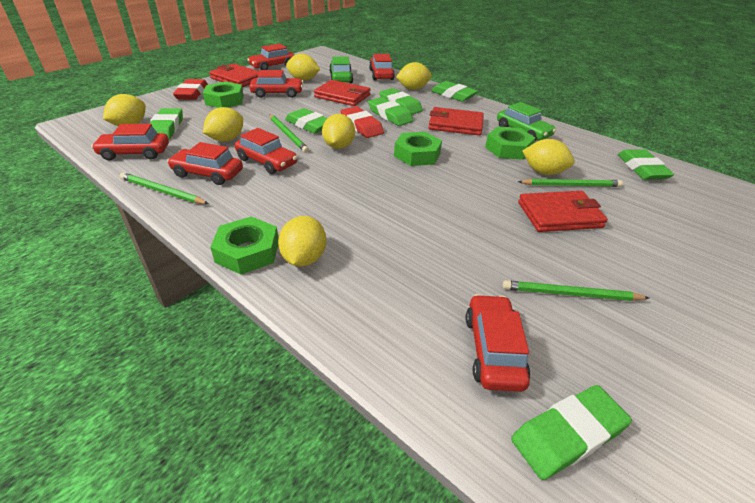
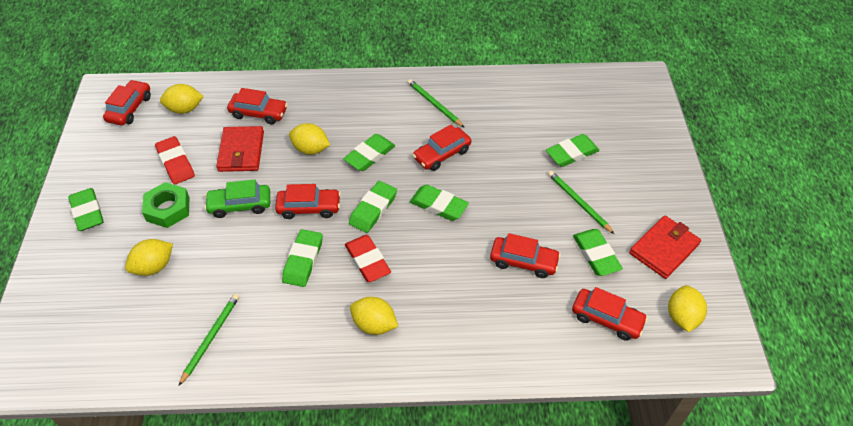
green car: [329,56,353,83] [497,102,556,141] = 2 -> [204,180,270,218] = 1
green nut: [203,81,244,108] [210,217,279,275] [394,132,442,166] [485,126,535,160] = 4 -> [142,182,189,228] = 1
green pencil: [120,172,209,204] [269,114,309,153] [503,280,649,301] [518,179,623,187] = 4 -> [179,294,239,386] [408,79,465,128] [548,171,614,234] = 3
red car: [91,124,169,160] [167,142,243,185] [235,128,297,174] [247,44,294,70] [250,70,303,98] [369,54,395,80] [466,294,530,392] = 7 -> [103,80,151,126] [227,88,288,125] [275,184,341,219] [413,125,471,171] [490,233,561,278] [572,287,648,341] = 6
red wallet: [209,63,259,87] [314,80,371,106] [429,107,484,136] [518,191,608,232] = 4 -> [216,126,264,172] [629,215,701,279] = 2
yellow lemon: [103,94,146,126] [203,107,243,142] [278,216,326,266] [286,54,320,81] [322,114,355,149] [396,62,432,90] [523,139,575,175] = 7 -> [125,239,173,276] [160,84,204,114] [289,123,330,155] [350,297,398,335] [668,285,707,332] = 5

